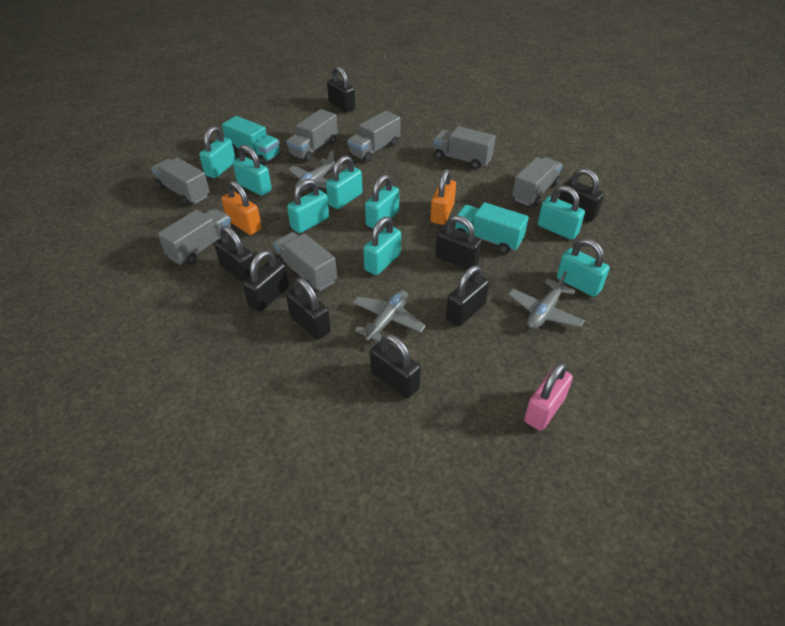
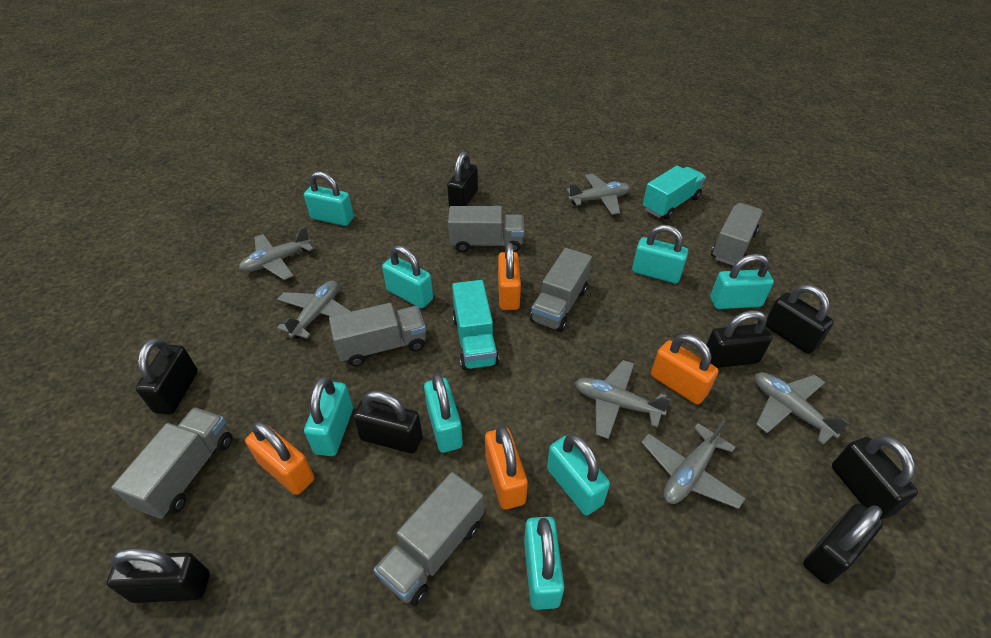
grey plane: [288,150,342,192] [352,290,426,342] [508,271,585,329] = 3 -> [239,226,313,280] [277,281,351,339] [567,174,630,215] [575,360,671,439] [641,419,746,509] [755,372,850,445] = 6
grey truck: [151,157,210,206] [158,208,232,265] [273,232,337,291] [286,109,338,162] [347,111,400,162] [433,126,496,169] [512,157,562,207] = 7 -> [111,407,232,519] [329,303,426,366] [374,472,484,606] [448,206,524,252] [530,248,592,332] [711,203,763,266] = 6
orange padlock: [221,181,262,235] [430,169,456,225] = 2 -> [245,421,314,495] [485,426,528,510] [498,242,521,310] [651,334,718,405] = 4
pink padlock: [524,362,573,431] = 1 -> none = 0

